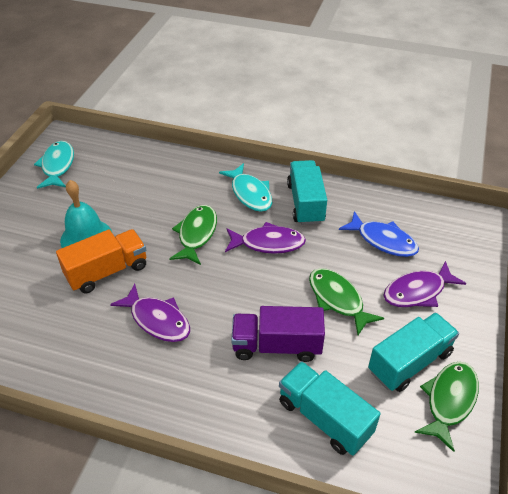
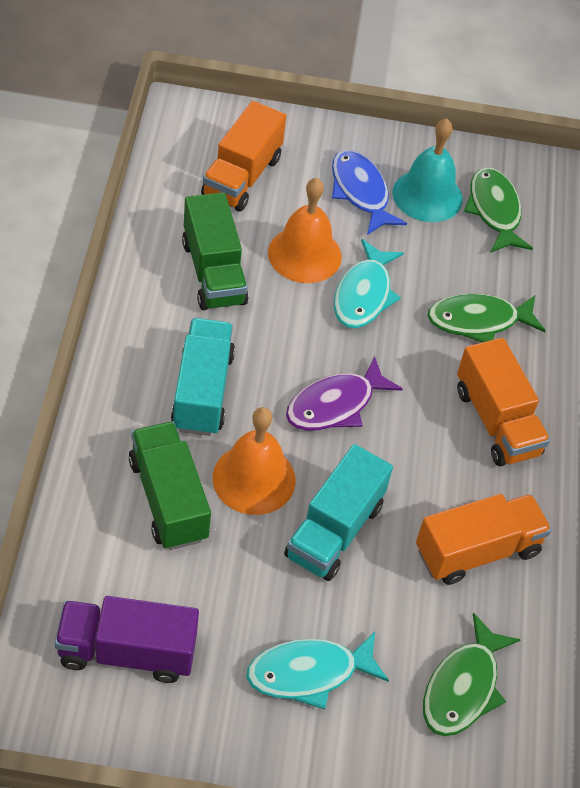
green truck: none = 0 -> [129,422,211,550] [182,192,248,310] = 2
orange bell: none = 0 -> [213,407,296,515] [268,177,342,283] = 2
orange truck: [56,229,146,293] = 1 -> [201,101,286,212] [416,494,552,585] [457,338,550,466] = 3
purple fish: [110,284,190,342] [225,222,306,254] [383,261,466,307] = 3 -> [286,356,403,431] = 1
turquoise truck: [279,361,380,456] [287,160,327,225] [368,312,459,392] = 3 -> [171,318,235,436] [284,444,393,581] = 2

